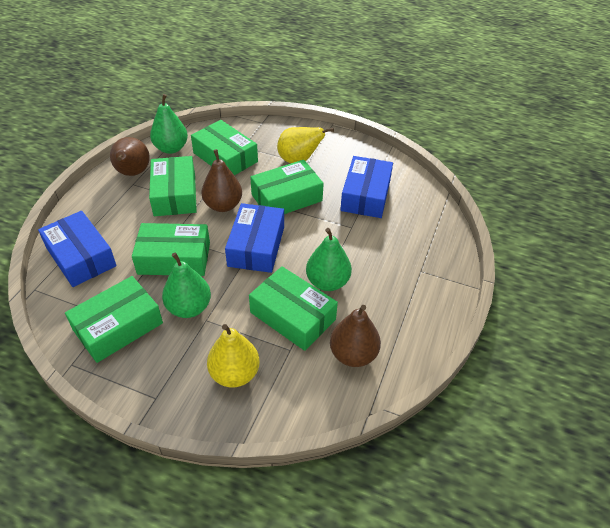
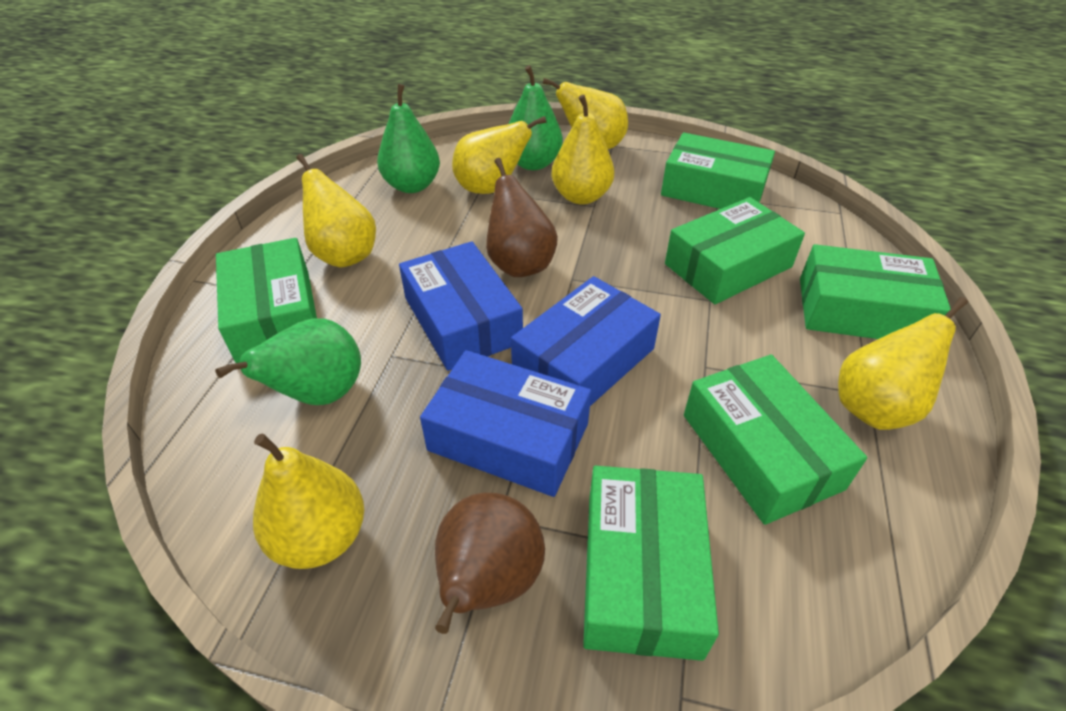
brown pear: [110,137,150,176] [201,149,242,212] [330,305,381,367] = 3 -> [435,493,545,634] [486,158,558,277] = 2
yellow pear: [207,324,260,387] [277,127,334,163] = 2 -> [253,434,364,569] [296,154,376,267] [452,116,547,194] [543,78,628,149] [551,95,614,205] [838,297,968,430] = 6

